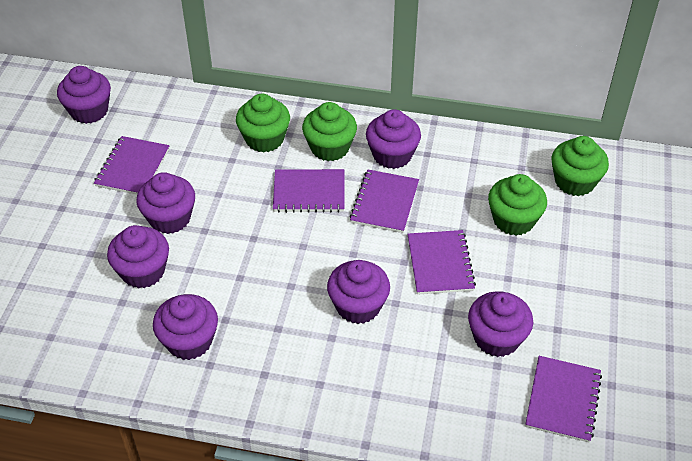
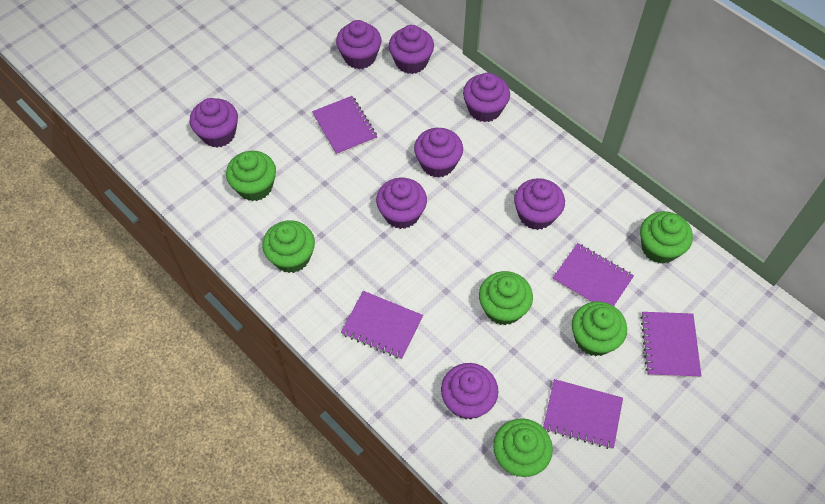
green cupcake: [236,94,290,153] [302,102,357,161] [488,174,547,236] [552,136,609,196] = 4 -> [226,151,276,201] [262,220,315,273] [479,271,533,325] [493,418,553,477] [572,301,627,356] [640,211,693,264] = 6
purple cupcake: [57,66,111,124] [107,225,169,289] [136,172,195,234] [153,294,218,360] [327,260,390,324] [366,109,421,169] [468,291,533,357] = 7 -> [190,98,238,147] [336,20,381,69] [376,178,427,229] [389,25,434,74] [414,128,463,177] [441,363,498,420] [463,73,510,122] [514,178,565,230] = 8

